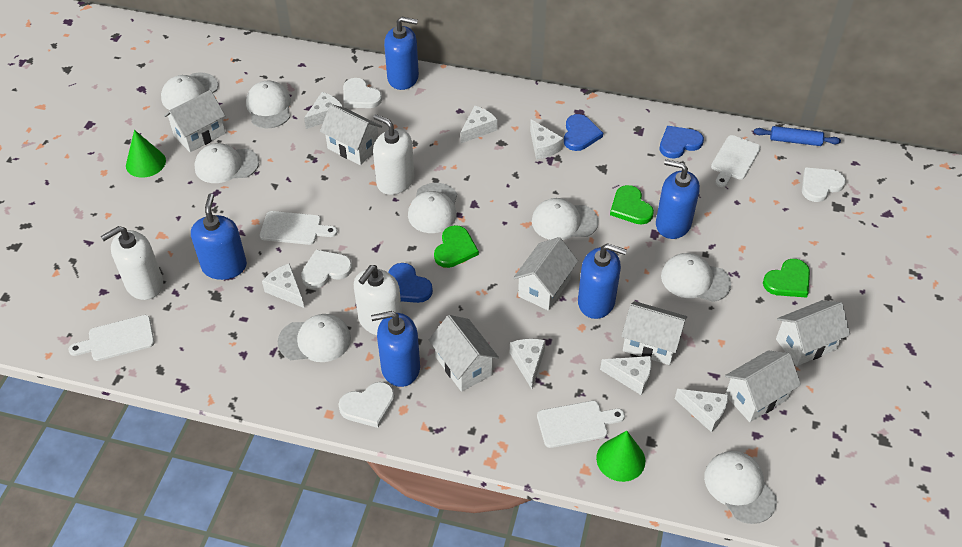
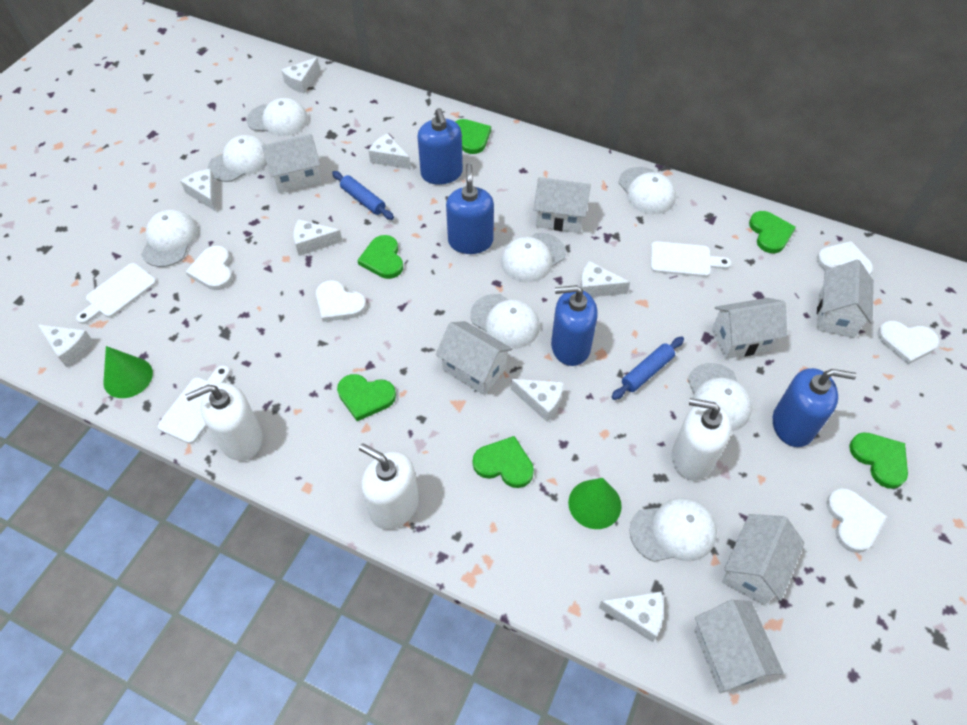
blue heart: [388,263,433,303] [564,114,603,151] [660,126,704,158] = 3 -> none = 0
blue rolling pin: [754,126,841,146] = 1 -> [332,171,394,220] [612,336,684,400] = 2
blue soap dispenser: [191,193,247,280] [371,311,420,387] [384,16,419,90] [578,243,627,319] [656,159,700,239] = 5 -> [417,108,463,185] [446,163,494,254] [551,285,598,366] [773,368,857,447] = 4
green heart: [434,225,479,268] [610,185,654,225] [763,259,810,298] = 3 -> [337,374,396,421] [357,235,403,279] [455,119,491,154] [473,436,534,488] [749,211,796,253] [849,432,908,489] = 6
white cheese: [262,263,304,308] [304,92,343,129] [460,106,497,143] [510,339,546,389] [530,119,563,159] [600,356,651,395] [675,389,728,433] = 7 -> [38,325,93,367] [180,169,216,212] [281,57,320,93] [293,219,343,256] [368,133,411,169] [510,379,564,422] [580,261,630,297] [599,591,664,642] = 8
white cutting board: [69,315,155,361] [260,211,337,245] [537,401,625,448] [711,135,761,187] = 4 -> [76,263,156,324] [158,365,230,444] [651,241,731,277] = 3
white heart: [301,250,353,289] [339,382,395,428] [343,78,382,108] [802,167,846,202] = 4 -> [185,246,233,290] [316,280,366,322] [817,241,873,274] [826,488,887,553] [877,321,939,364] = 5

